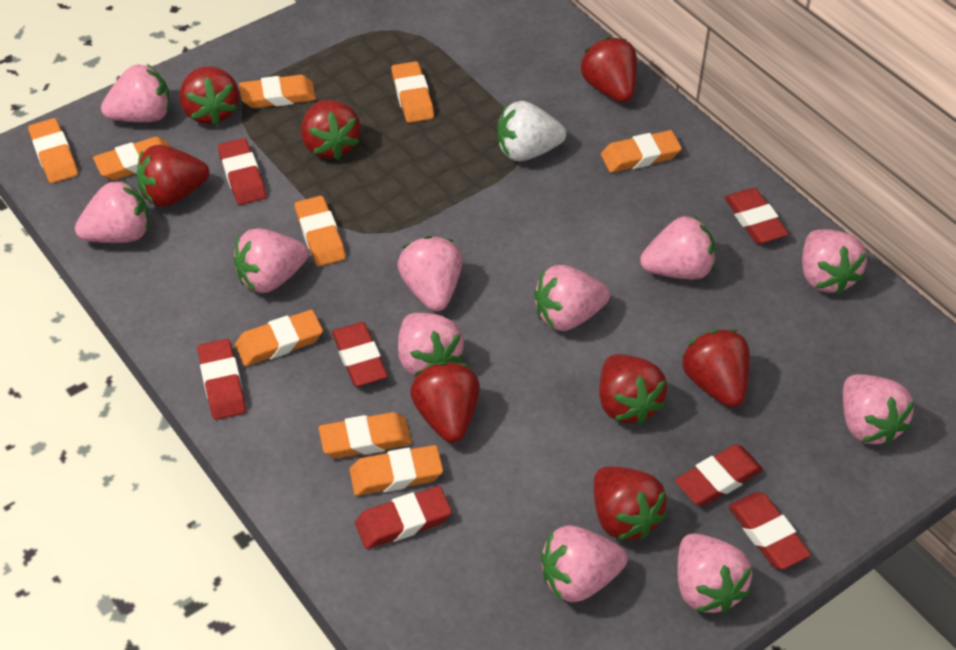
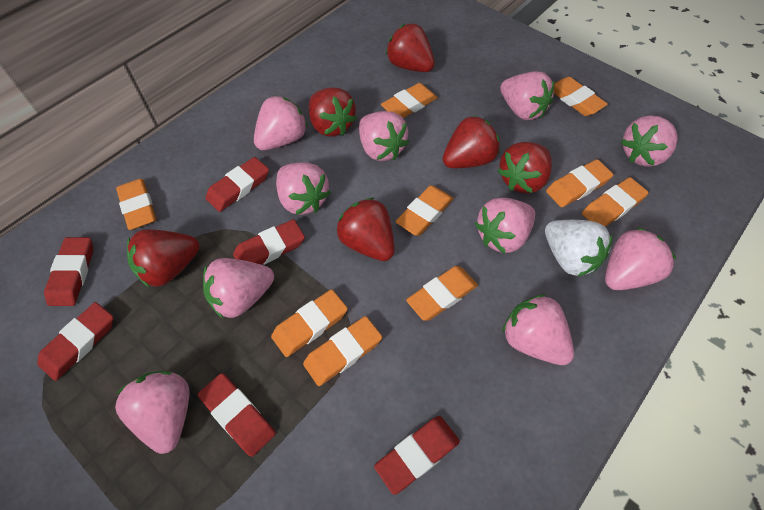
pink strawberry: [75,180,149,243] [101,64,170,122] [234,228,308,293] [397,236,463,311] [398,313,464,377] [534,265,610,331] [541,525,628,602] [640,216,716,280] [677,533,752,614] [802,229,867,295] [843,374,914,446] = 11 -> [115,371,189,454] [203,258,274,318] [254,95,308,150] [276,162,331,215] [359,111,409,161] [475,198,535,253] [500,72,554,120] [502,294,574,365] [605,227,676,290] [621,115,678,167] = 10
red eraser: [197,339,246,420] [218,138,266,205] [332,322,388,386] [355,486,452,549] [675,444,763,506] [724,188,789,244] [728,492,811,569] = 7 -> [37,302,113,381] [44,237,93,306] [198,373,276,457] [206,157,269,212] [233,219,305,265] [374,416,460,495] = 6
red strawberry: [137,145,209,207] [180,66,239,126] [301,100,361,160] [410,362,480,443] [581,37,637,103] [594,467,667,540] [599,354,667,425] [682,329,750,408] = 8 -> [127,229,199,288] [309,87,357,136] [336,197,395,261] [386,24,435,72] [443,115,500,168] [498,142,552,194] = 6

